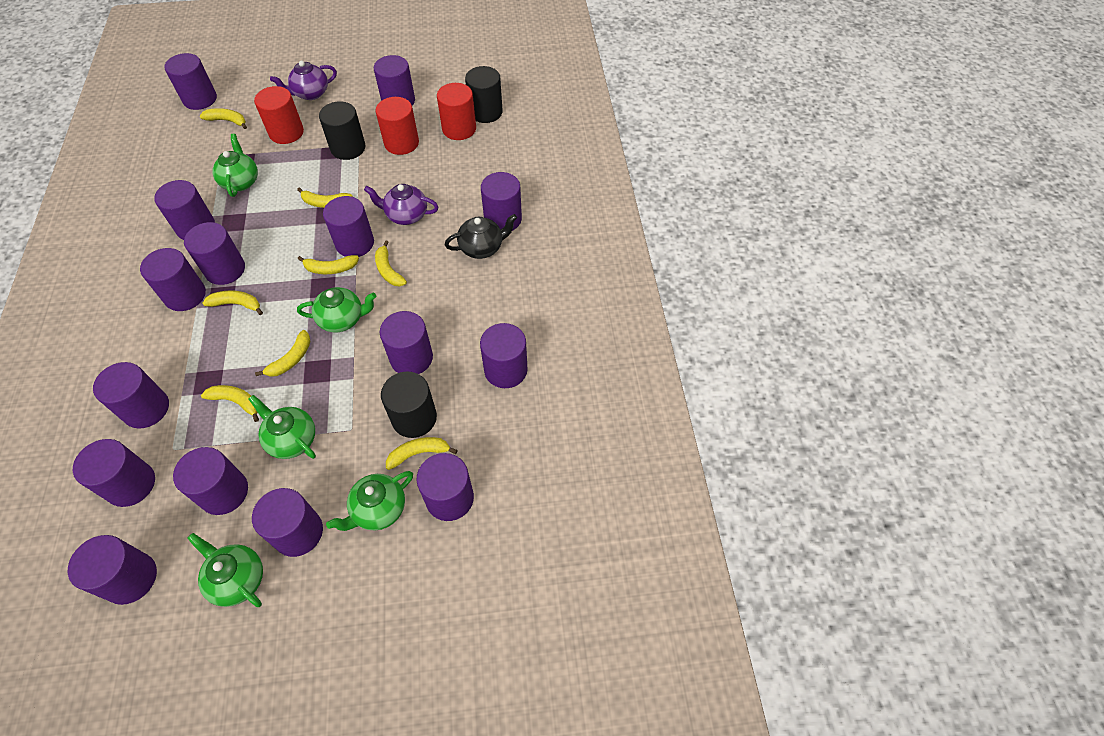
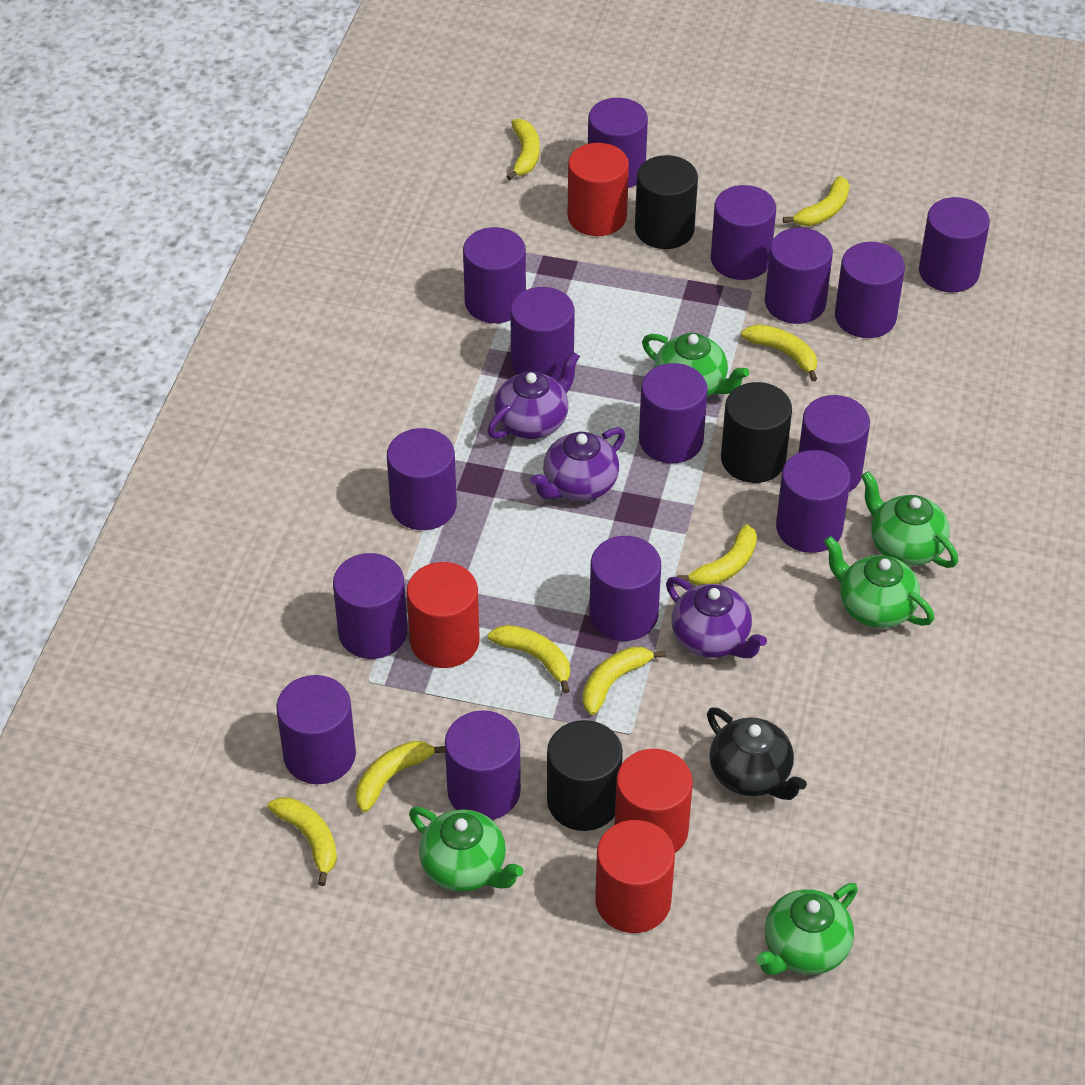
purple teapot: [270,60,337,100] [364,184,438,225] = 2 -> [488,352,580,439] [530,427,625,501] [666,577,767,658] = 3
red cylinder: [254,86,304,144] [376,97,419,155] [437,83,476,140] = 3 -> [407,562,480,668] [568,143,629,236] [595,820,675,933] [615,749,693,853] = 4

